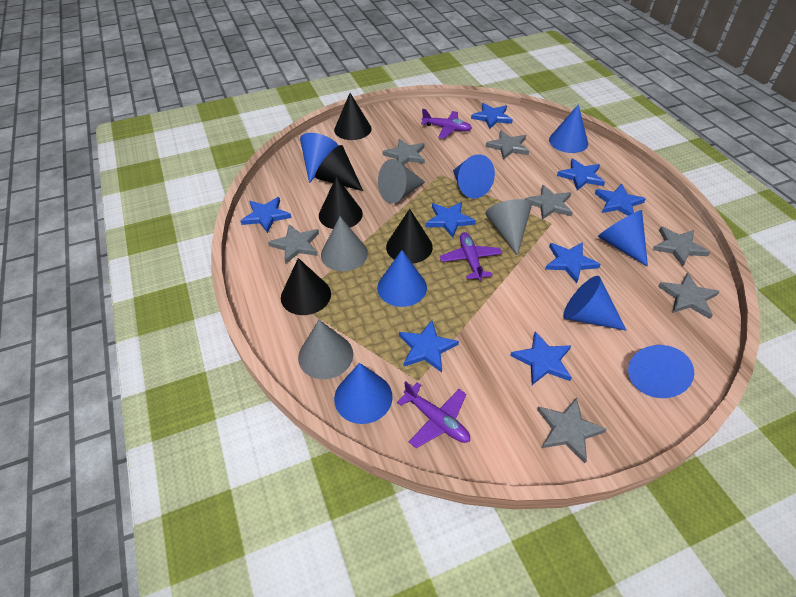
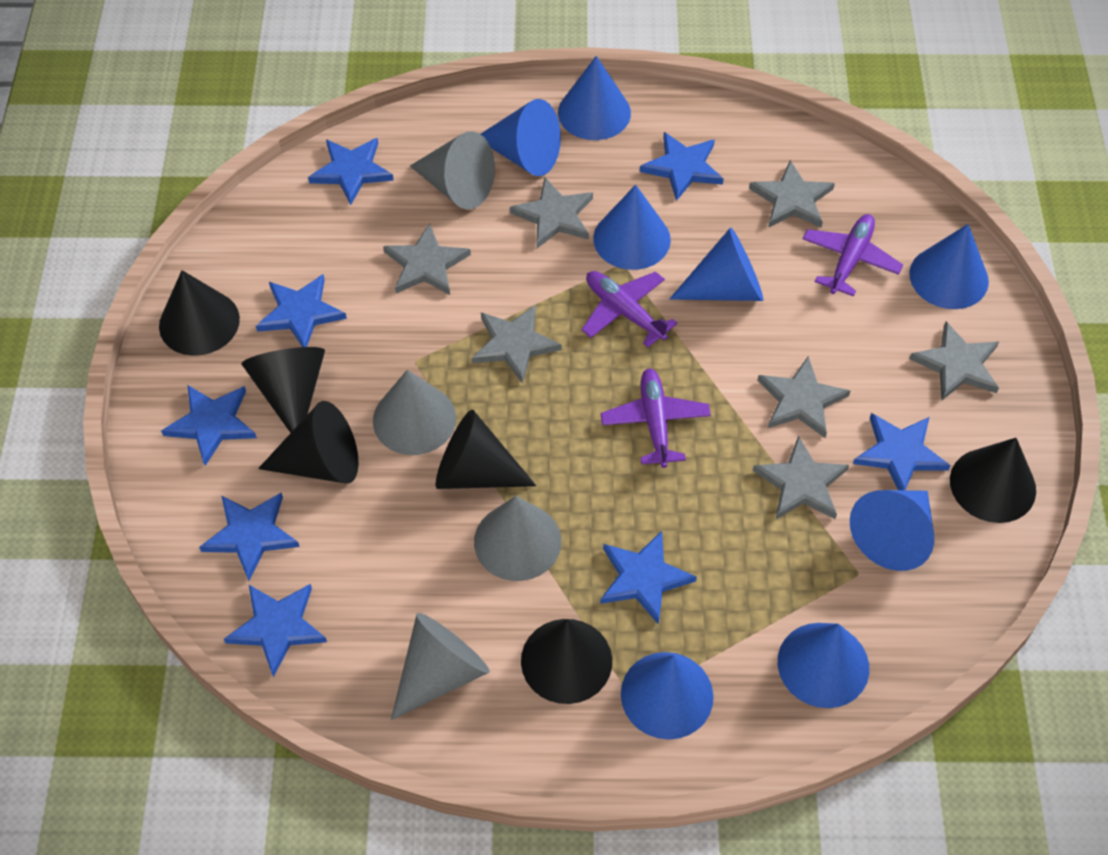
black cone: [281,258,331,315] [315,145,363,191] [319,177,363,229] [334,93,372,140] [386,209,433,264] = 5 -> [159,270,240,356] [241,347,325,433] [258,401,359,483] [436,410,536,489] [521,619,612,704] [950,438,1036,523] = 6

